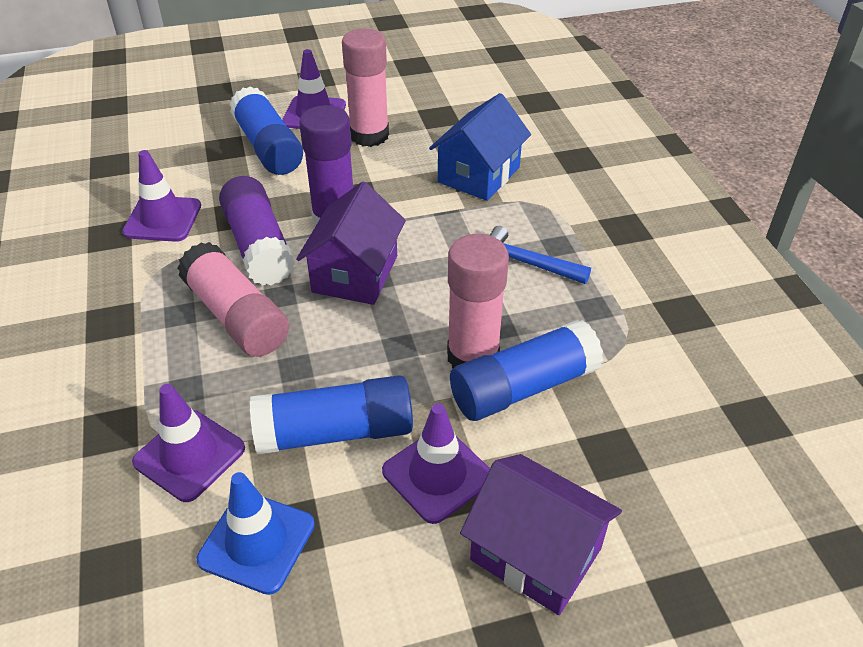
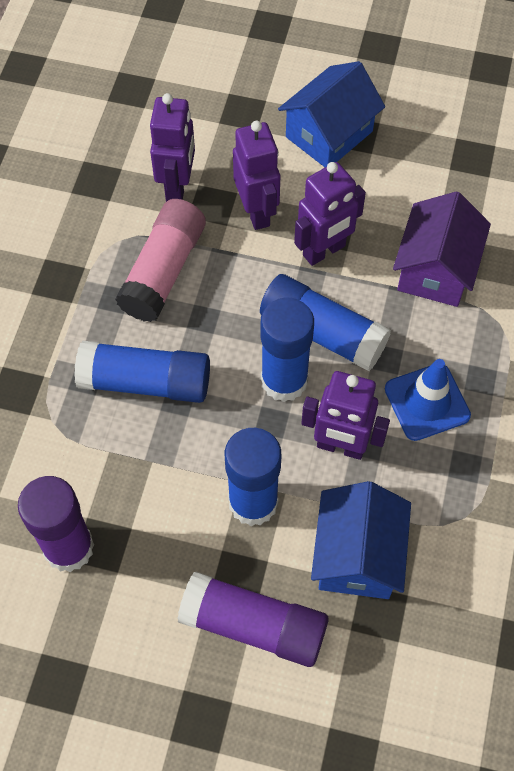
blue glue stick: [229,86,303,175] [250,375,413,455] [450,320,603,421] = 3 -> [74,341,210,403] [225,428,281,526] [260,274,391,371] [260,298,314,402] = 4
blue hammer: [490,226,591,284] = 1 -> none = 0
blue house: [429,93,531,201] = 1 -> [278,61,385,167] [311,481,411,599] = 2
pink glue stick: [177,242,289,357] [342,29,389,147] [447,234,509,368] = 3 -> [115,199,206,322] = 1
purple house: [296,182,406,305] [460,454,622,615] = 2 -> [393,191,491,307] = 1
purple robot: none = 0 -> [150,93,195,202] [233,121,280,230] [294,162,366,266] [301,371,390,460] = 4
purple traffic cone: [122,150,201,242] [132,384,245,502] [282,49,346,129] [382,403,490,524] = 4 -> none = 0

